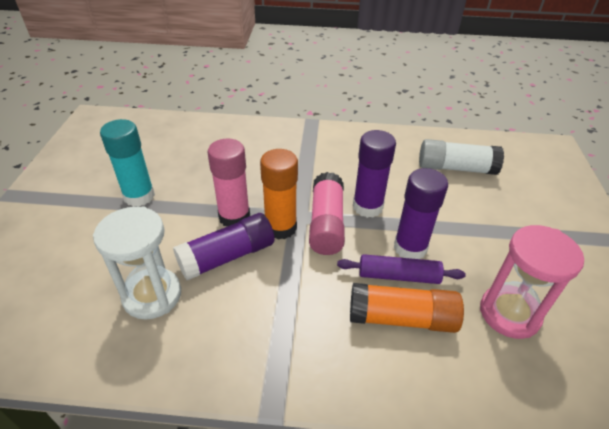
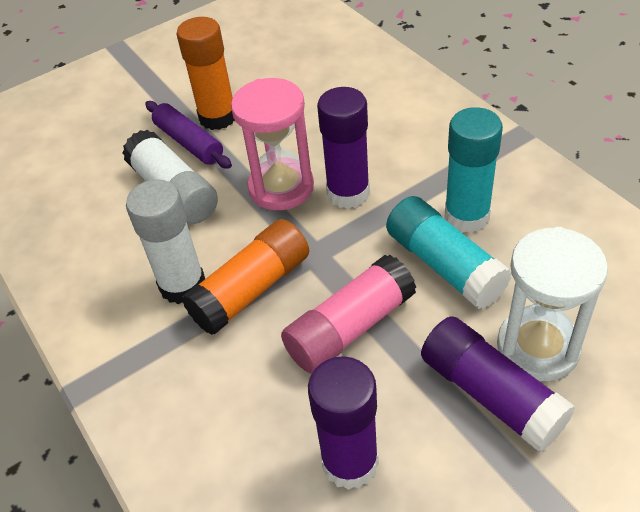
pink glue stick: [208,139,250,227] [309,172,345,255] = 2 -> [281,255,416,374] = 1
turquoise glue stick: [100,119,155,207] = 1 -> [386,196,512,309] [444,107,503,233] = 2
white glue stick: [419,139,504,175] = 1 -> [122,130,218,224] [126,180,205,304] = 2

